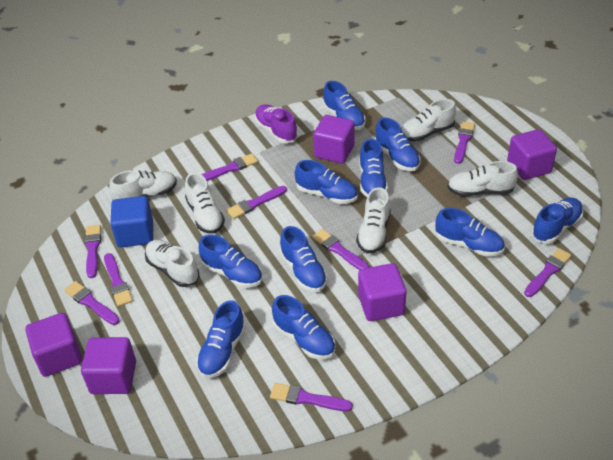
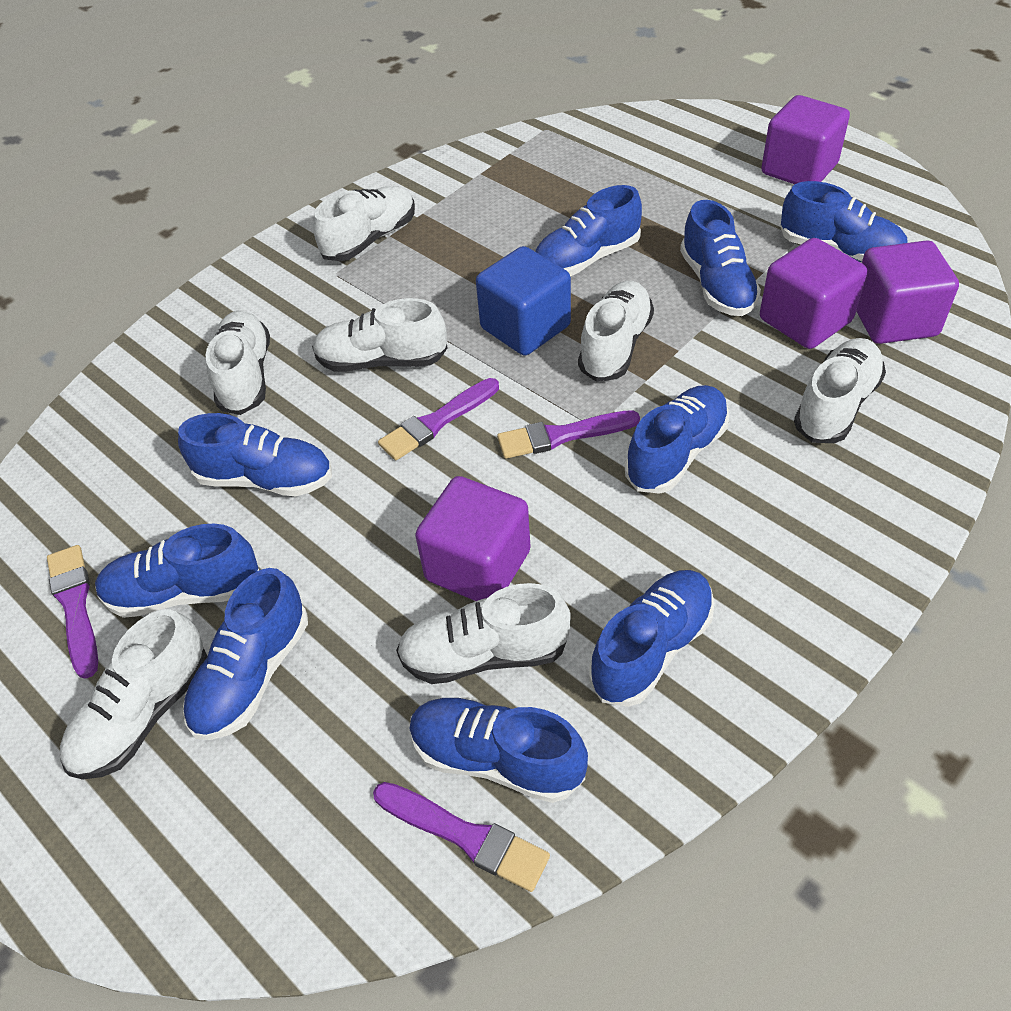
blue shoe: [196,300,246,378] [199,235,262,288] [272,295,335,359] [280,226,328,292] [295,160,358,204] [323,81,366,130] [359,139,388,197] [375,118,421,171] [435,208,504,257] [531,198,583,244] = 10 -> [95,523,259,618] [178,413,332,497] [183,568,308,740] [409,697,588,803] [535,185,642,276] [589,570,714,707] [625,385,729,494] [680,200,761,316] [780,181,908,262] = 9
purple brush: [64,281,120,325] [85,224,101,278] [104,253,133,307] [201,154,258,181] [226,186,287,219] [270,383,353,411] [312,229,369,270] [454,121,475,164] [524,248,572,297] = 9 -> [47,545,98,679] [373,782,550,892] [378,378,499,460] [497,410,640,459] = 4
purple cube: [25,313,82,377] [81,337,136,394] [313,115,355,163] [358,263,407,321] [507,129,557,180] = 5 -> [415,476,531,601] [760,238,867,349] [761,95,850,184] [856,240,959,344] = 4
purple shoe: [255,104,298,143] = 1 -> none = 0
white shoe: [109,170,177,200] [145,240,199,287] [185,173,225,234] [356,187,391,254] [401,99,456,142] [447,161,518,197] = 6 -> [60,609,208,780] [205,311,270,415] [312,298,447,372] [313,186,415,261] [396,583,571,684] [578,281,654,382] [794,338,886,443] = 7

